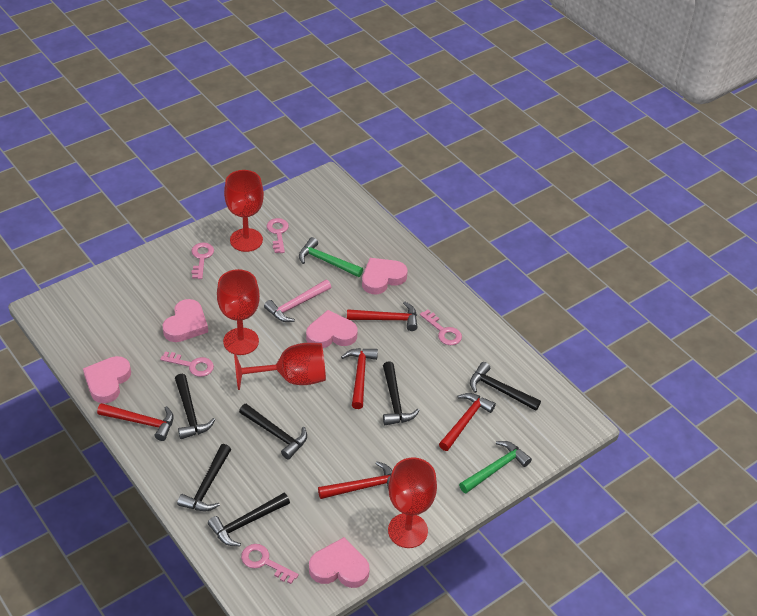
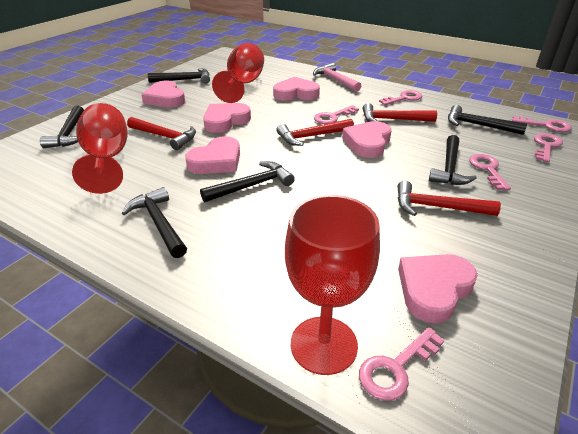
green hammer: [299,237,363,277] [459,441,532,493] = 2 -> none = 0
pink heart: [83,356,131,403] [162,299,208,342] [306,310,358,348] [309,537,370,588] [362,258,408,294] = 5 -> [142,81,185,107] [185,136,240,174] [203,103,251,133] [273,77,320,101] [342,121,391,158] [398,254,478,323] = 6
pink key: [160,351,214,377] [191,242,214,279] [241,544,299,584] [267,218,289,253] [420,310,462,345] = 5 -> [314,105,359,124] [359,327,444,401] [379,90,422,105] [469,154,511,191] [512,116,572,132] [534,133,563,162] = 6
red goblet: [217,269,260,355] [224,170,264,252] [234,343,326,390] [388,458,437,548] = 4 -> [72,103,127,194] [212,43,264,103] [285,195,380,375] = 3
red hammer: [97,403,174,441] [318,461,392,499] [341,348,378,409] [347,302,418,331] [439,393,496,451] = 5 -> [127,117,196,150] [276,119,354,146] [363,103,437,122] [397,181,501,216] = 4

